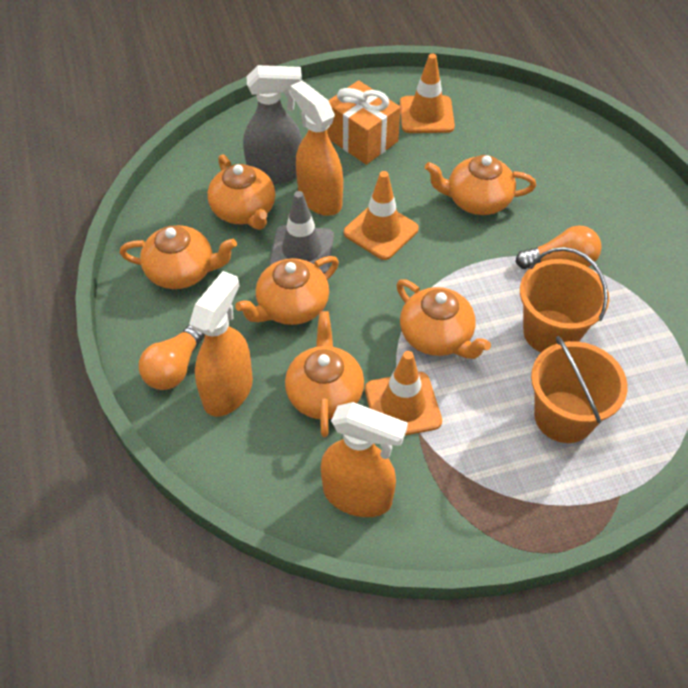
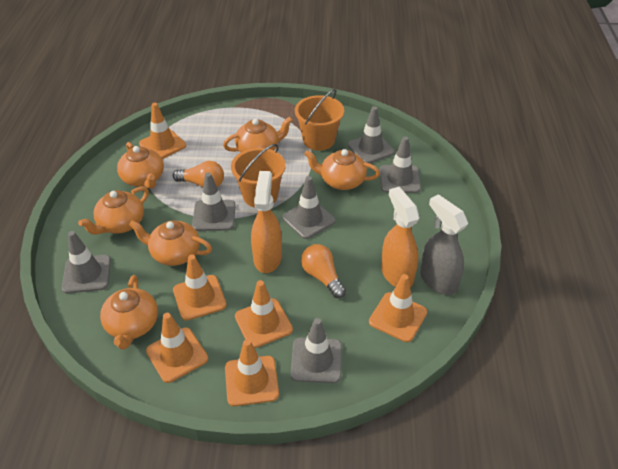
grey traffic cone: [269,191,334,274] = 1 -> [62,231,111,293] [192,172,236,231] [282,176,335,239] [291,318,342,383] [348,106,395,163] [380,136,421,193] = 6
orange gift: [327,80,401,165] = 1 -> none = 0
orange spray bottle: [189,271,253,417] [290,81,343,216] [321,402,408,517] = 3 -> [251,171,282,273] [381,187,420,288] = 2
orange traffic cone: [344,171,419,260] [365,351,442,436] [400,54,455,133] = 3 -> [139,103,186,159] [146,313,208,383] [173,255,227,321] [225,339,279,406] [235,280,293,348] [369,274,427,342] = 6

